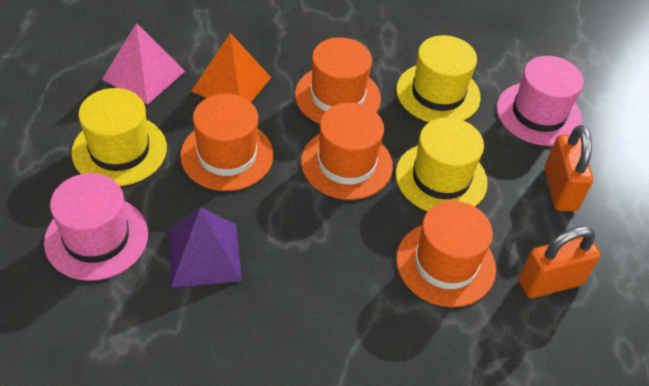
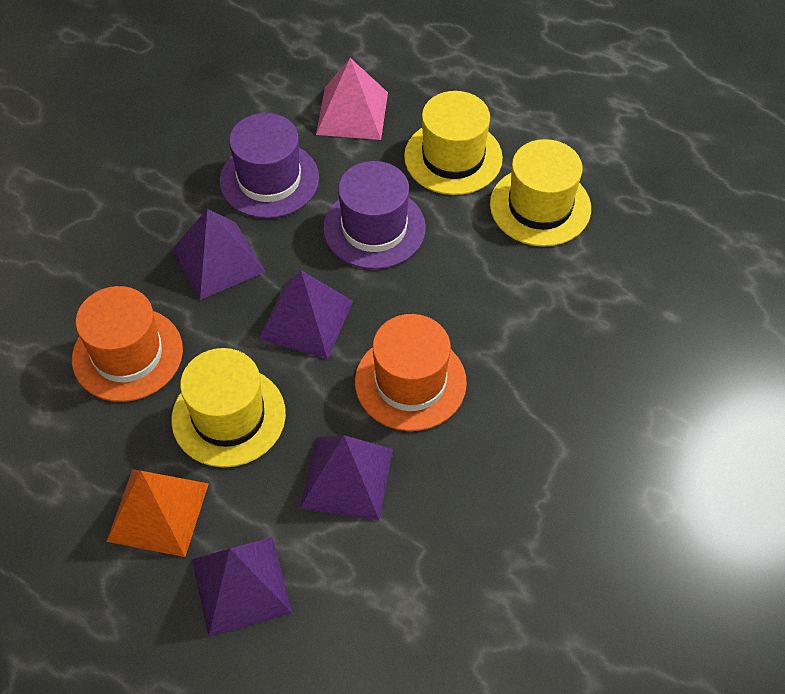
orange hat: [180,94,273,191] [295,37,381,124] [301,103,393,200] [396,201,496,307] = 4 -> [72,286,183,402] [355,314,467,431] = 2
orange padlock: [519,226,600,298] [544,125,593,211] = 2 -> none = 0
pink hat: [44,173,148,281] [497,56,584,146] = 2 -> none = 0
purple hat: none = 0 -> [219,113,319,219] [323,161,426,269] = 2
purple pyramid: [169,207,242,288] = 1 -> [172,209,265,300] [192,537,292,637] [259,270,353,359] [300,435,393,520] = 4

